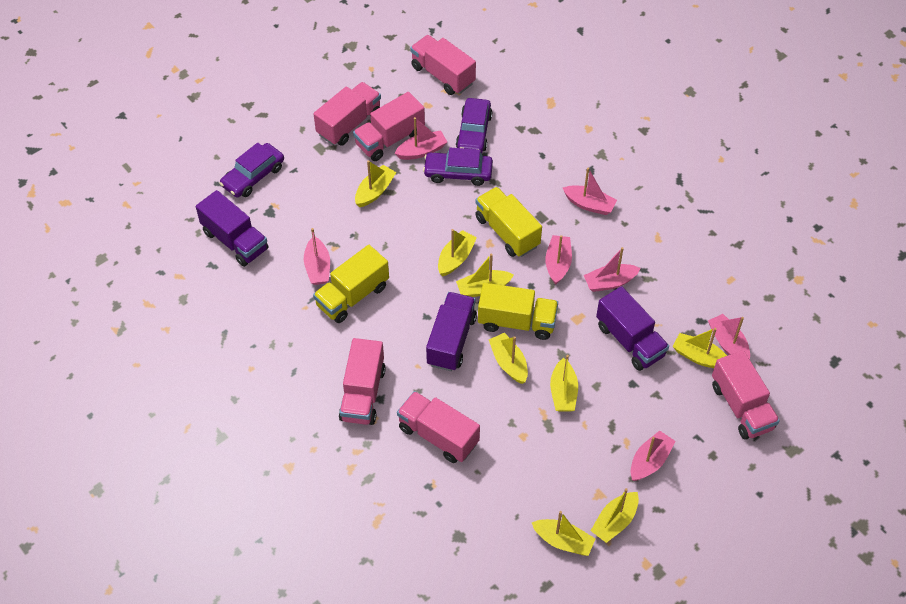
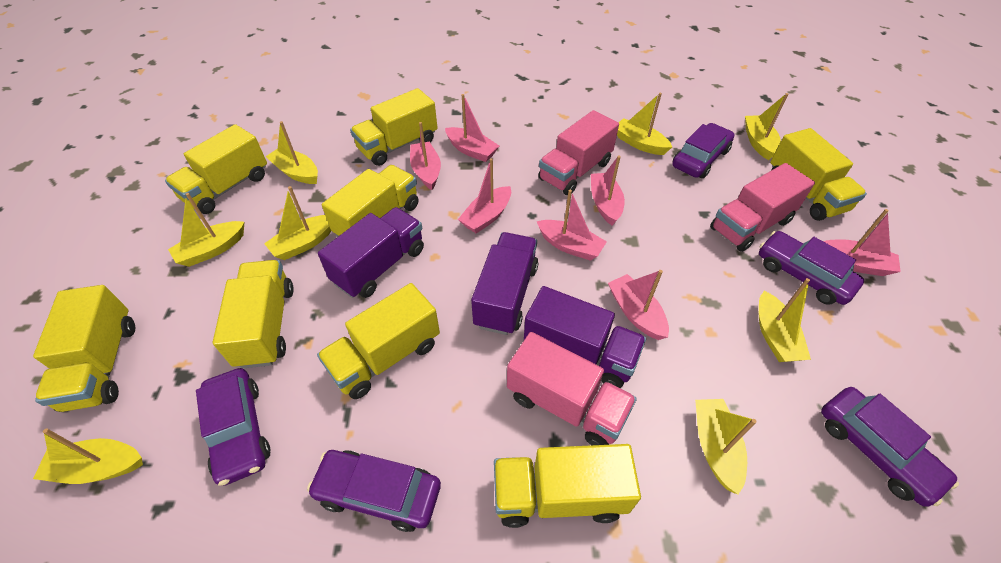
pink truck: [314,82,381,146] [339,338,386,425] [353,92,425,161] [397,391,480,463] [410,35,476,95] [712,350,780,440] = 6 -> [507,332,637,445] [538,110,619,195] [710,163,815,252] = 3
purple car: [219,143,284,197] [423,148,493,186] [456,98,492,153] = 3 -> [196,368,270,486] [307,450,441,532] [672,123,735,178] [759,231,864,305] [821,387,959,507] = 5
yellow truck: [313,245,389,323] [475,187,542,257] [478,283,558,340] = 3 -> [33,285,135,412] [165,124,267,214] [213,260,294,369] [317,283,440,399] [322,165,419,237] [350,88,438,166] [494,444,641,528] [770,128,867,221] = 8

